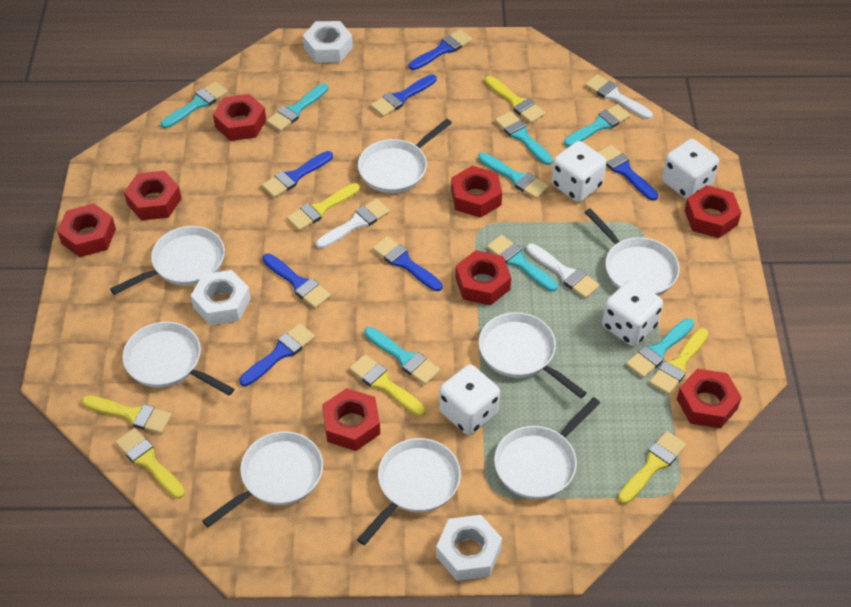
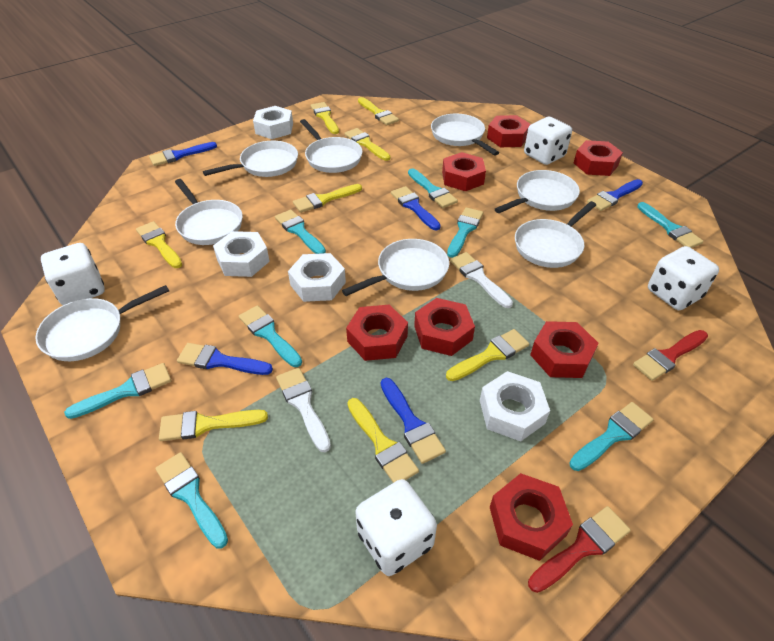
blue brush: [239,323,315,386] [262,151,333,198] [262,254,331,308] [371,74,436,117] [372,236,443,291] [409,29,472,70] [598,145,658,201] = 7 -> [149,142,217,166] [177,343,273,375] [381,378,446,464] [391,186,441,230] [587,179,643,211] = 5
red brush: none = 0 -> [528,506,631,593] [633,330,708,381] = 2
red nut: [57,203,116,257] [124,171,182,221] [213,94,266,141] [322,388,380,451] [451,166,502,218] [455,250,511,305] [677,369,742,428] [684,185,742,238] = 8 -> [346,305,408,361] [414,298,475,356] [442,152,486,191] [487,115,531,147] [490,473,573,561] [530,321,599,378] [574,140,623,176] = 7
white brush: [316,199,390,249] [526,243,600,299] [585,74,653,120] = 3 -> [276,368,331,452] [450,252,513,308] = 2
white nut: [191,270,251,325] [303,21,353,63] [436,515,502,581] = 3 -> [213,231,270,277] [253,106,293,139] [288,253,346,302] [480,371,550,442] = 4
yellow brush: [82,395,172,434] [115,428,185,499] [287,183,360,231] [349,355,426,416] [485,76,545,123] [618,431,686,504] [649,328,708,395] = 7 -> [136,221,182,268] [159,410,268,441] [293,184,362,213] [311,102,339,134] [344,128,390,161] [347,398,419,483] [358,97,399,125] [446,329,529,381] = 8

